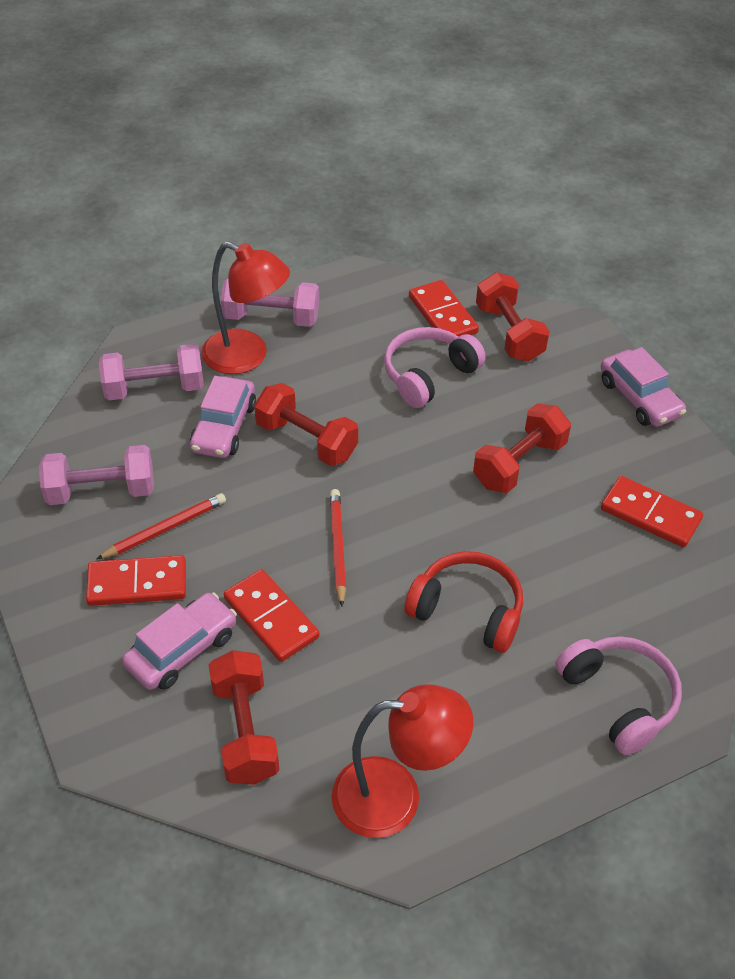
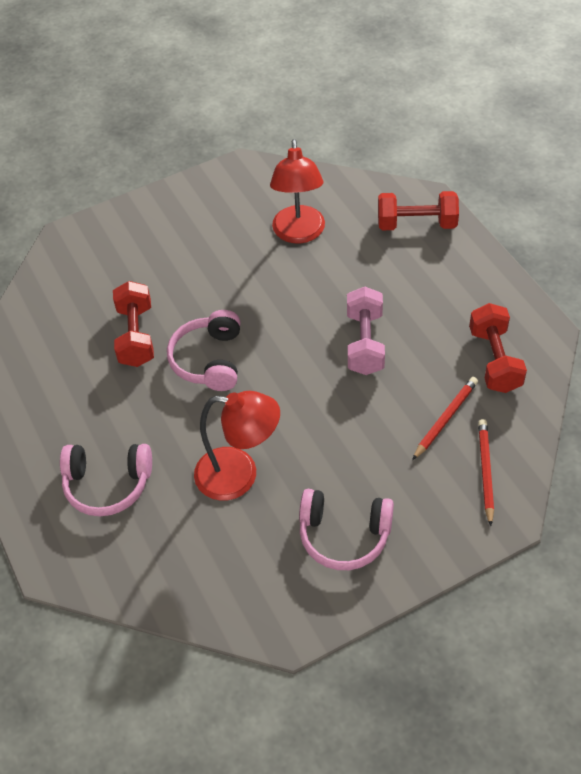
pink car: [122,592,237,690] [190,376,256,458] [601,347,686,427] = 3 -> none = 0
pink dumbbell: [39,445,154,505] [99,344,204,400] [221,278,319,327] = 3 -> [347,287,385,375] = 1
pink headphones: [384,327,486,408] [555,636,682,755] = 2 -> [60,444,152,516] [167,310,240,391] [299,489,394,570] = 3
red domino: [86,555,186,606] [224,569,319,662] [409,280,479,343] [601,476,703,548] = 4 -> none = 0
red dumbbell: [208,650,279,785] [254,383,358,466] [473,403,571,493] [476,272,550,362] = 4 -> [113,281,154,367] [378,191,459,230] [469,303,527,393] = 3
red headphones: [404,551,523,653] = 1 -> none = 0

